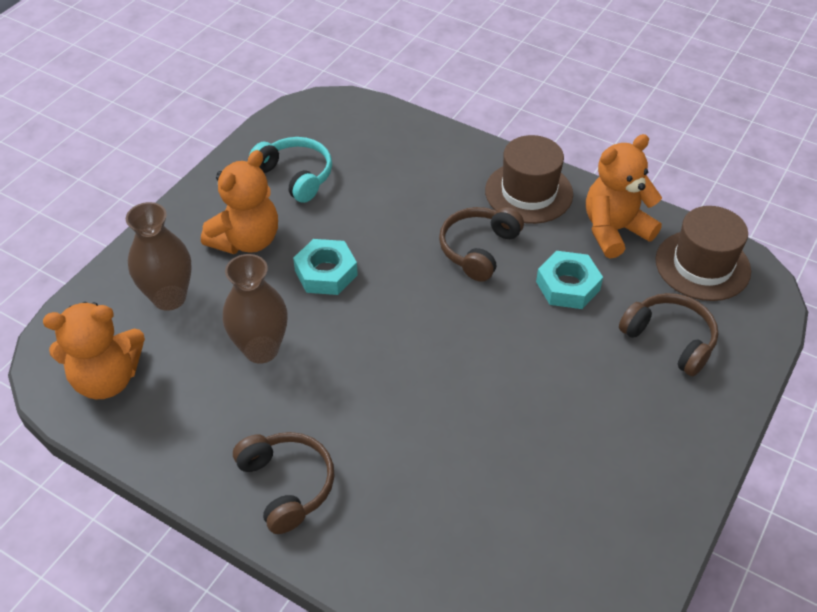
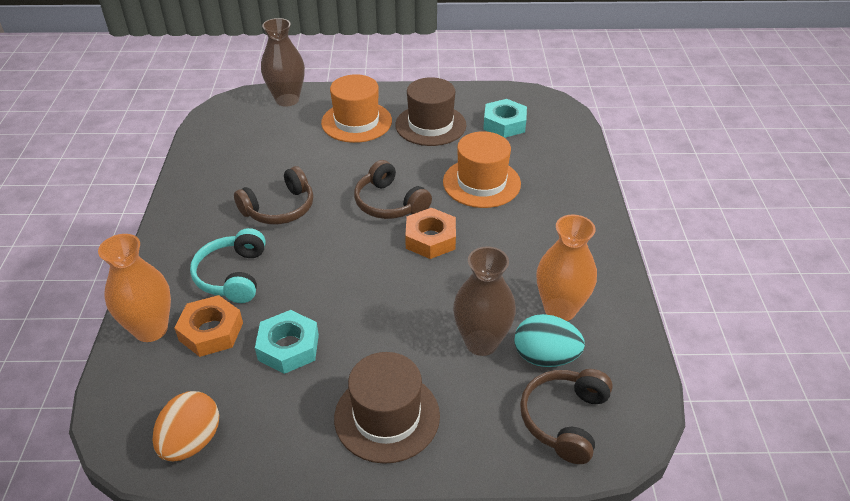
orange egg: none = 0 -> [152,391,219,462] = 1
orange hat: none = 0 -> [321,74,392,143] [443,131,521,208] = 2
orange nut: none = 0 -> [174,295,243,357] [405,208,456,259] = 2
orange teddy bear: [43,302,145,399] [201,150,278,254] [586,134,662,259] = 3 -> none = 0
orange vase: none = 0 -> [98,234,171,342] [536,214,597,321] = 2
turquoise egg: none = 0 -> [515,314,585,367] = 1

